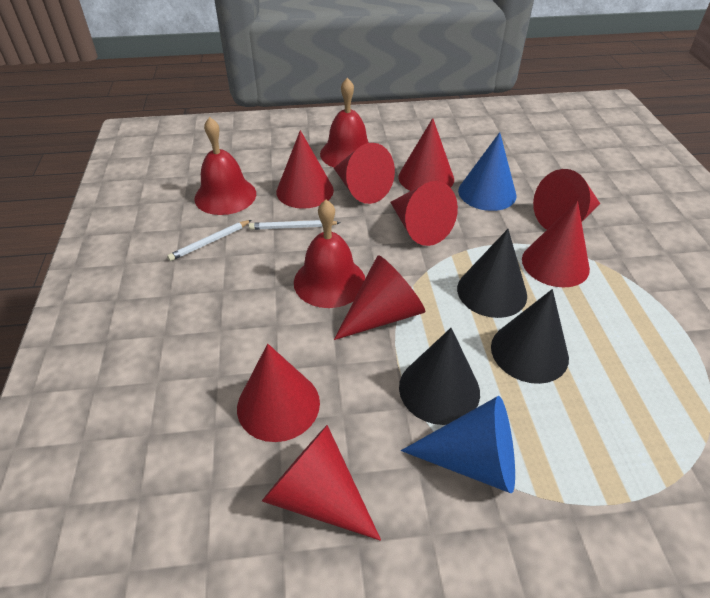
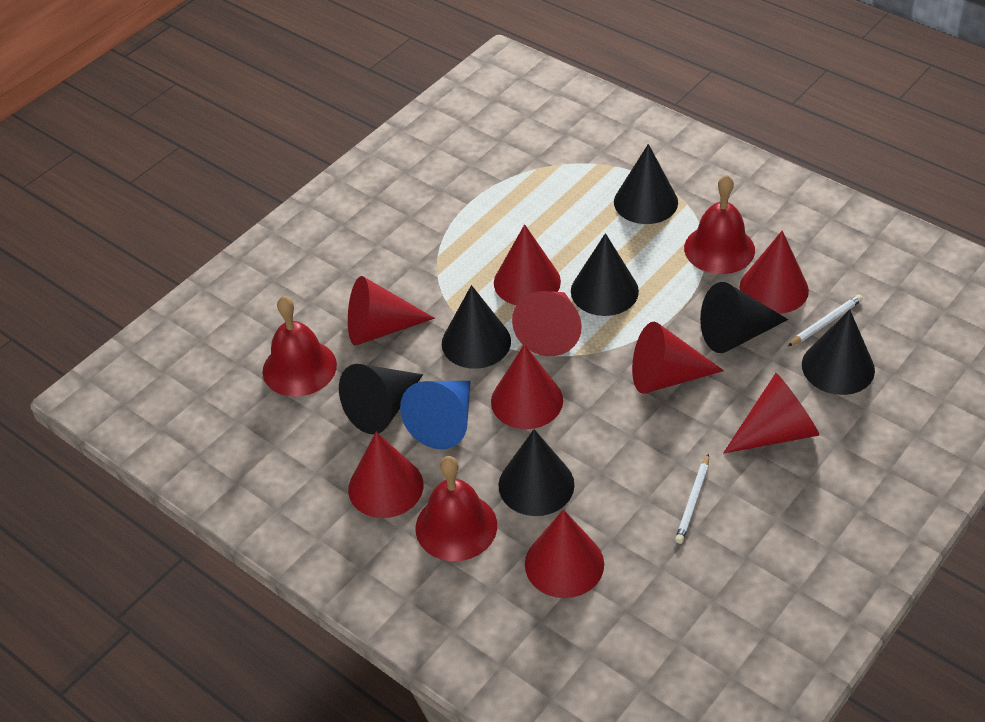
black cone: [399,328,480,425] [457,229,527,318] [491,289,569,384] = 3 -> [339,364,423,434] [442,285,511,369] [499,429,574,516] [571,233,639,316] [614,144,678,224] [700,282,788,353] [802,309,875,395] = 7
blue cone: [401,396,515,493] [458,132,517,211] = 2 -> [400,381,471,449] = 1

